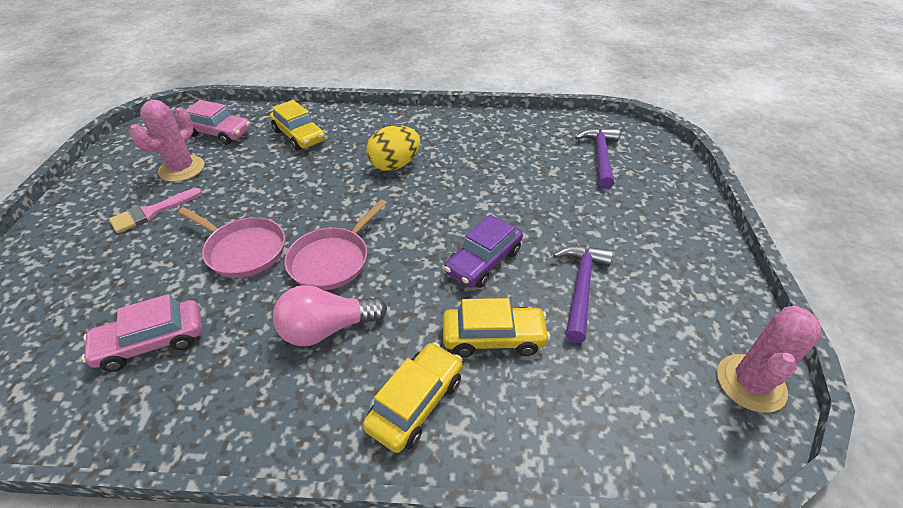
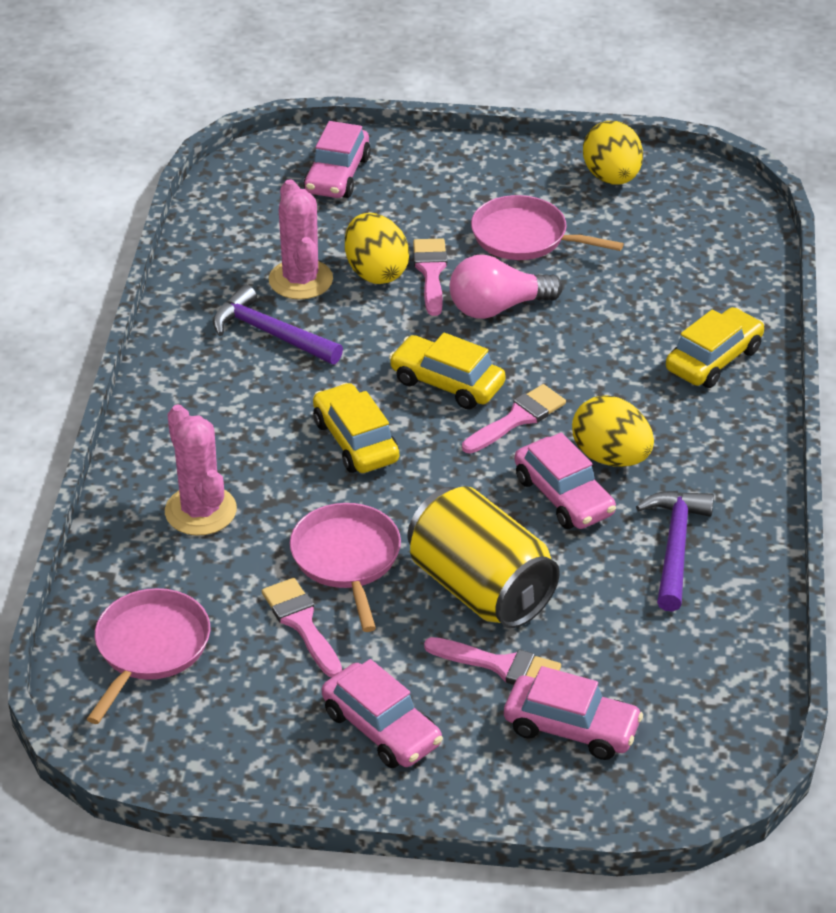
pink brush: [109,188,202,233] = 1 -> [262,578,342,677] [413,238,447,316] [424,637,561,685] [462,384,566,454] = 4
pink car: [81,294,202,372] [186,100,250,145] = 2 -> [303,121,371,198] [322,659,443,768] [504,666,643,760] [514,432,616,529] = 4
pink pan: [178,207,285,278] [284,199,387,290] = 2 -> [87,588,210,724] [290,503,401,632] [471,195,624,260] = 3
purple car: [444,214,523,288] = 1 -> none = 0
yellow can: none = 0 -> [408,486,560,628] = 1
yellow egg: [366,125,420,171] = 1 -> [345,213,409,284] [572,395,654,467] [583,121,643,185] = 3

